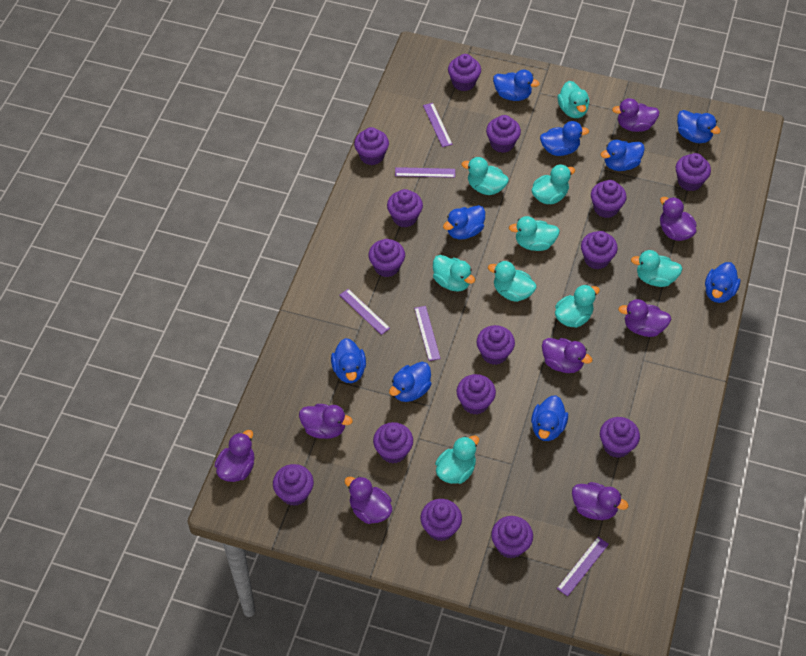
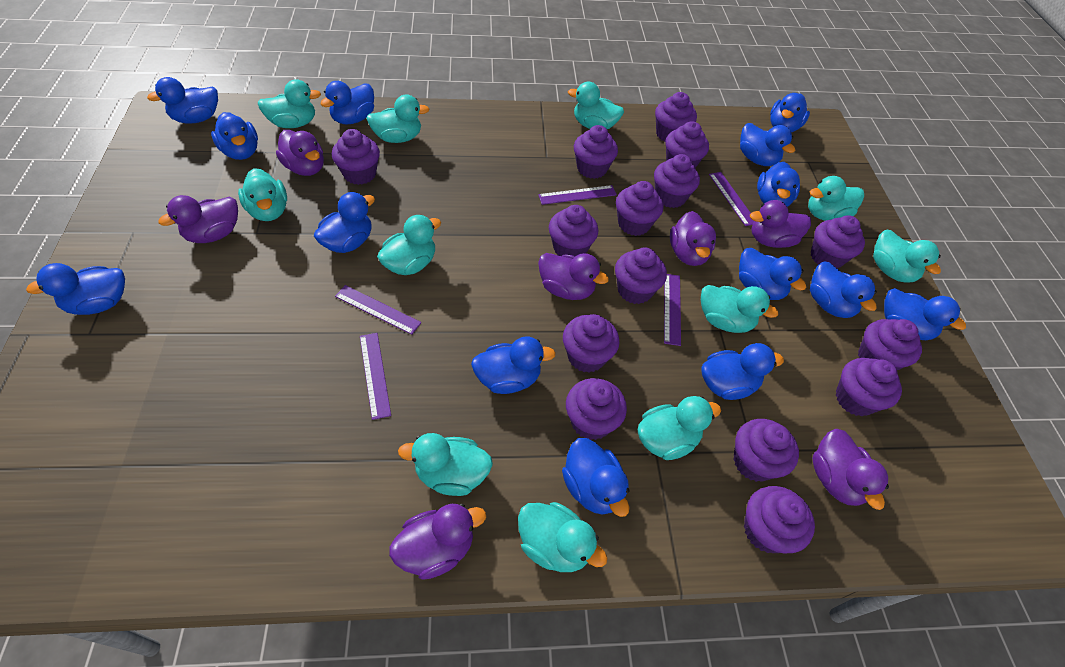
blue duck: [331,338,366,383] [389,362,432,402] [443,205,485,239] [493,70,540,101] [531,395,568,441] [540,121,589,156] [601,140,645,171] [677,110,721,143] [705,262,740,303] = 9 -> [26,263,125,315] [147,77,218,123] [211,112,258,160] [314,192,375,253] [320,81,374,124] [471,336,556,394] [562,438,629,517] [701,343,784,400] [739,248,806,300] [740,123,795,166] [757,162,800,207] [770,93,810,132] [810,262,877,318] [884,288,966,340] = 14
purple duck: [215,430,254,482] [299,404,353,439] [344,476,392,524] [542,338,593,373] [572,482,628,520] [612,98,659,132] [618,299,671,337] [660,197,697,241] = 8 -> [159,195,238,243] [276,130,324,176] [389,504,486,580] [538,253,609,300] [670,211,716,266] [750,200,811,248] [812,429,889,510] = 7
turquoise duck: [433,255,475,292] [435,435,479,484] [462,157,509,195] [488,261,537,302] [509,216,560,251] [532,164,575,204] [555,285,600,328] [557,81,589,118] [631,250,683,287] = 9 -> [238,168,287,221] [258,79,321,128] [366,95,430,143] [377,215,441,275] [398,433,493,496] [518,502,608,572] [568,82,624,129] [638,396,721,460] [701,285,778,333] [808,176,864,221] [873,230,941,283] = 11

